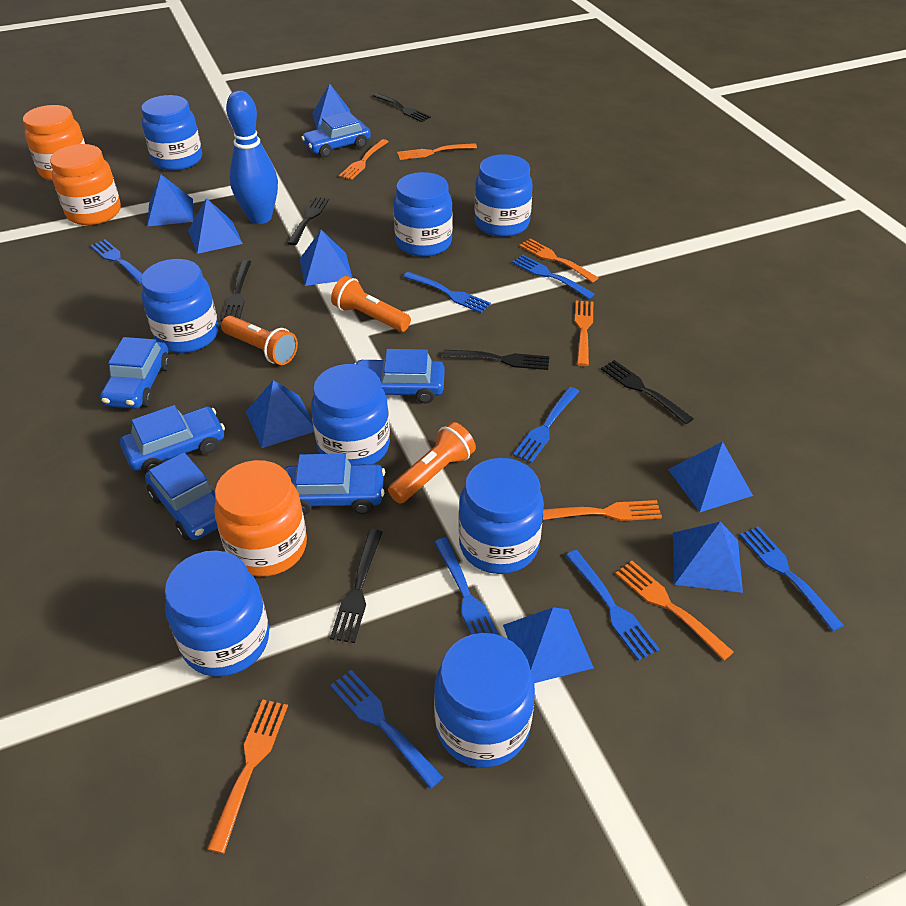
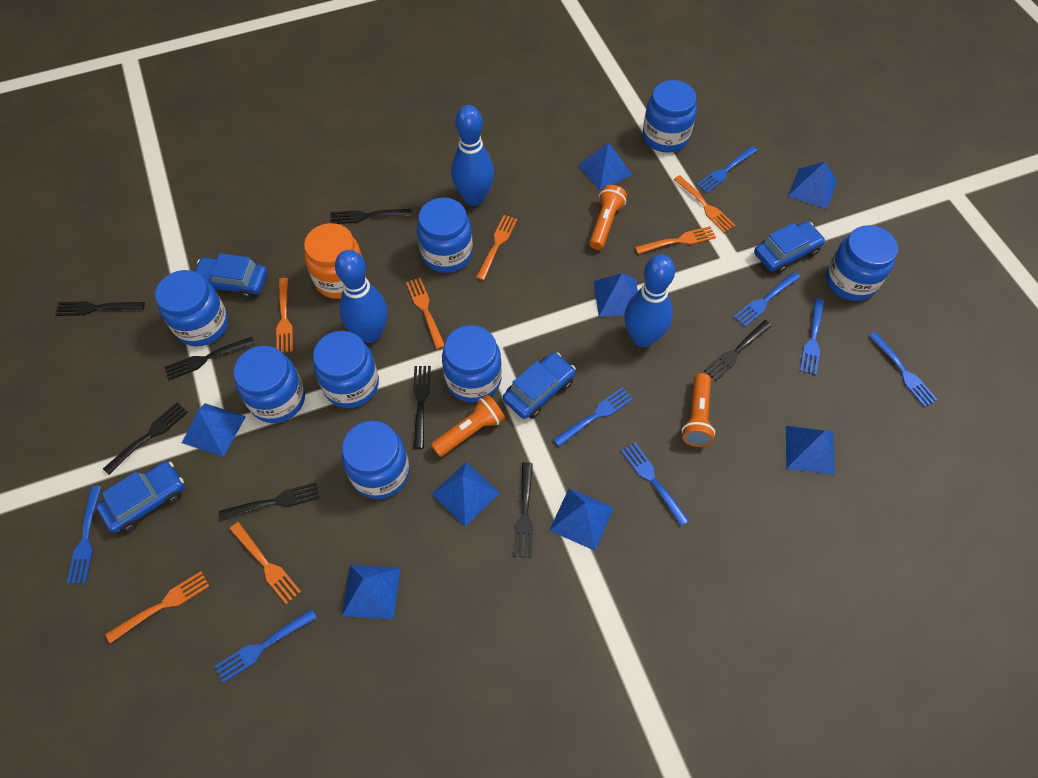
black fork: [221,260,251,321] [288,197,329,245] [330,529,383,643] [373,93,431,122] [443,350,549,370] [601,360,694,424] = 6 -> [55,301,145,316] [103,402,188,475] [164,337,255,380] [219,482,319,521] [330,209,412,224] [413,366,431,449] [514,462,533,558] [704,320,772,381] = 8
blue bowling pin: [226,90,278,224] = 1 -> [335,250,388,343] [451,105,494,206] [624,254,675,347] = 3
blue car: [100,337,170,409] [120,405,225,474] [145,452,218,540] [284,454,385,515] [301,111,371,158] [354,349,445,404] = 6 -> [96,461,185,533] [195,253,267,299] [503,352,576,419] [754,221,825,274] = 4
orange jar: [23,105,85,181] [50,144,121,225] [214,460,307,577] = 3 -> [304,223,366,299] = 1

